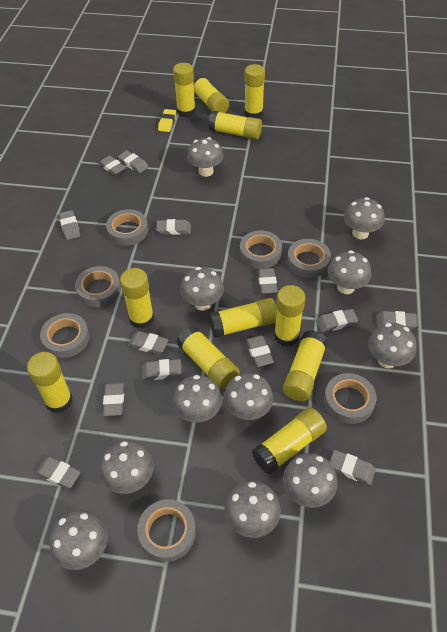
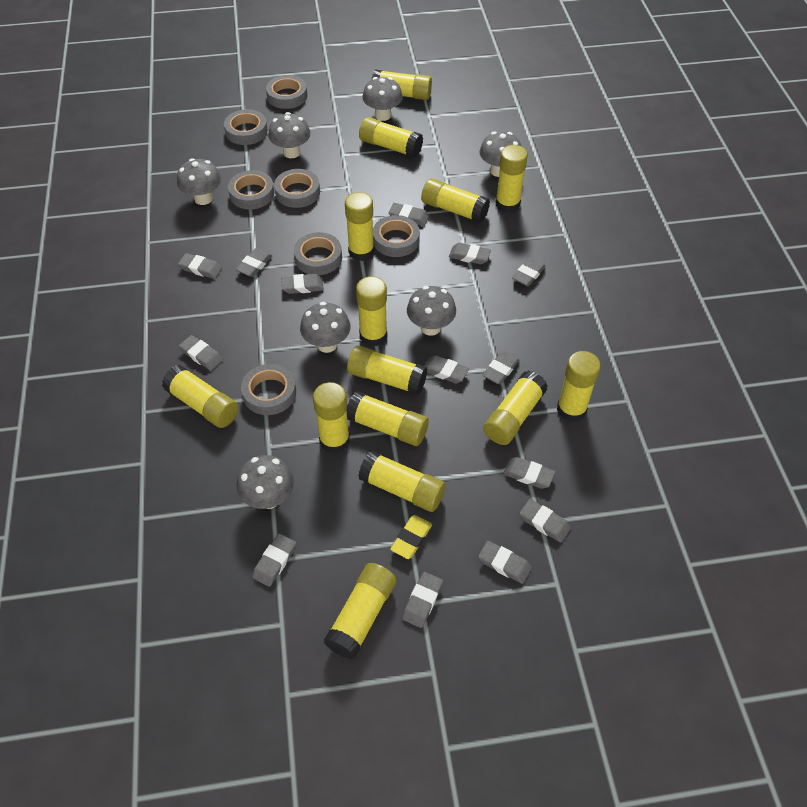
grey eraser: [35,457,81,489] [59,210,80,240] [98,156,126,176] [103,382,124,416] [118,150,149,173] [128,331,169,354] [141,359,182,380] [156,219,191,235] [246,335,274,367] [258,268,278,294] [316,309,358,332] [330,450,376,485] [376,311,417,330] = 13 -> [178,253,222,279] [179,335,223,371] [236,248,273,277] [252,533,296,587] [281,274,324,294] [389,203,429,226] [402,572,443,628] [425,355,469,384] [449,243,491,264] [478,541,532,584] [483,351,519,384] [503,457,555,489] [512,258,546,286] [520,499,571,543] = 14
grey mushroom: [49,510,108,570] [100,441,154,494] [172,375,222,422] [180,267,224,311] [187,137,224,177] [223,373,273,420] [225,481,281,538] [283,453,338,508] [328,250,371,294] [344,197,385,239] [368,323,417,368] = 11 -> [177,158,221,205] [237,455,294,509] [268,112,310,158] [300,302,350,353] [362,77,403,121] [407,286,456,336] [480,131,521,177] = 7
yellow glue stick: [27,352,73,413] [120,268,154,329] [173,63,196,117] [177,326,240,389] [193,75,229,113] [208,110,262,140] [209,298,277,338] [244,64,265,118] [252,407,327,475] [274,285,306,347] [283,330,328,401] = 11 -> [162,365,238,428] [313,382,350,453] [324,563,396,659] [345,192,374,261] [347,345,427,395] [347,391,429,446] [356,276,387,347] [358,450,446,512] [359,117,423,158] [372,70,432,100] [421,178,490,223] [483,371,548,445] [496,145,528,213] [557,351,601,422] = 14

